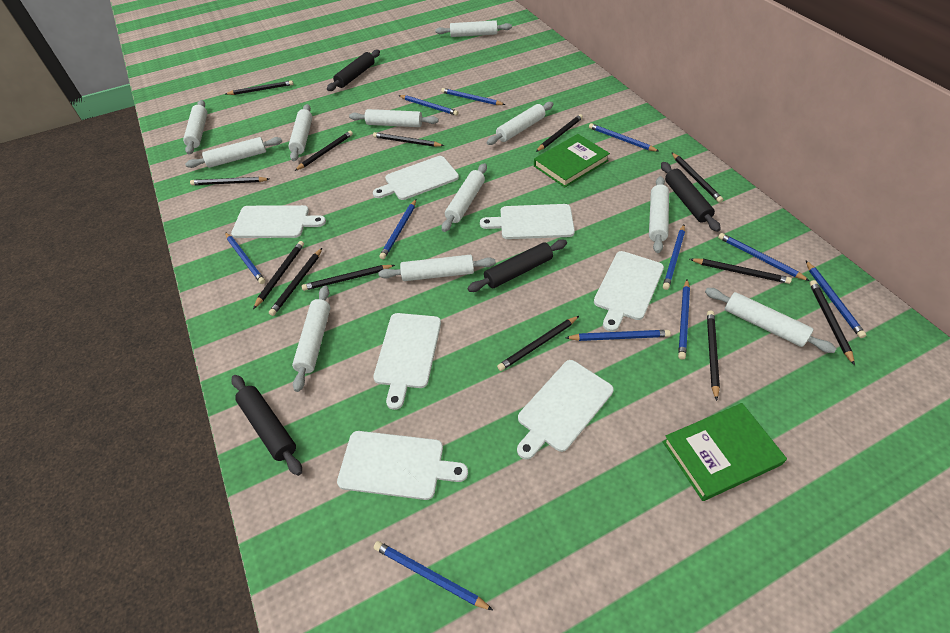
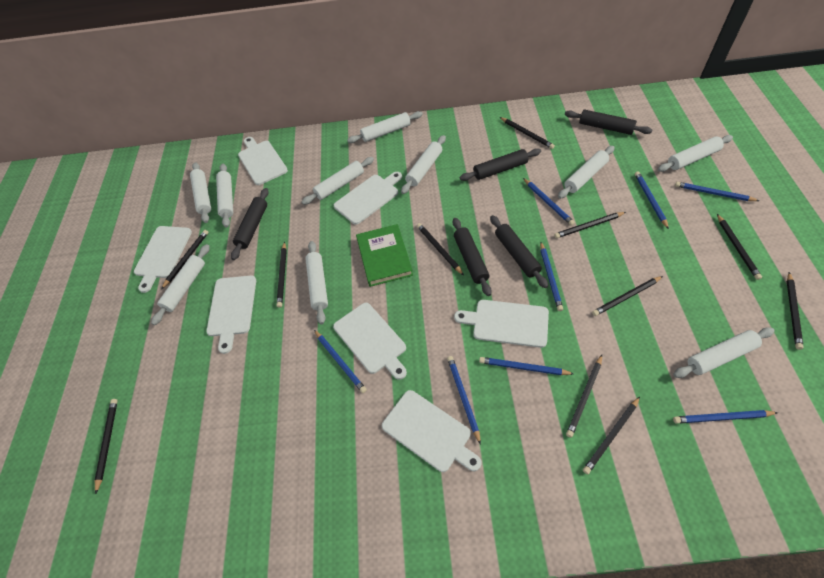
black pencil: [190,177,269,185] [226,80,293,95] [253,241,304,309] [269,248,322,316] [295,131,353,171] [301,265,395,291] [373,132,444,147] [497,316,579,371] [536,114,583,152] [671,152,723,203] [690,258,792,284] [707,311,720,401] [810,280,855,365] = 13 -> [94,399,118,494] [161,230,209,290] [277,242,287,308] [417,223,464,275] [500,117,555,149] [554,212,626,238] [566,355,602,438] [583,397,640,474] [592,276,663,316] [717,214,762,280] [787,272,804,350] = 11
black rolling pin: [232,375,302,476] [327,50,380,91] [467,239,567,292] [661,162,721,232] = 4 -> [231,188,269,260] [453,218,491,296] [460,148,541,181] [490,215,548,288] [565,110,652,135] = 5
blue pencil: [225,232,265,284] [374,541,493,610] [379,199,416,259] [399,95,458,116] [441,88,505,105] [565,330,671,341] [589,123,659,152] [663,225,685,290] [678,280,690,360] [718,233,810,281] [806,261,866,338] = 11 -> [314,330,367,393] [447,356,481,445] [479,357,574,375] [523,178,575,226] [540,242,563,311] [635,171,669,229] [673,410,778,424] [675,182,759,201] = 8
green book: [534,134,610,187] [663,403,787,501] = 2 -> [356,224,413,287] = 1
white rolling pin: [183,100,207,155] [185,137,282,168] [288,104,312,161] [292,286,331,392] [349,109,439,127] [378,255,496,281] [435,20,512,37] [442,163,487,232] [487,102,553,145] [649,176,669,253] [705,288,836,353] = 11 -> [151,244,210,325] [190,162,211,223] [216,164,233,228] [302,157,374,205] [305,241,328,324] [347,111,423,143] [401,135,446,194] [558,146,615,199] [658,135,733,172] [673,328,774,378] = 10

